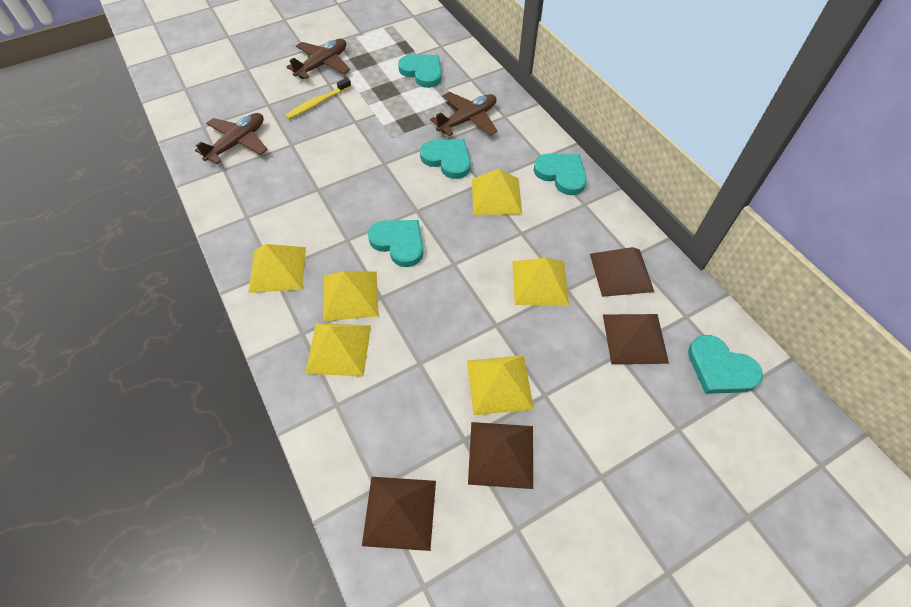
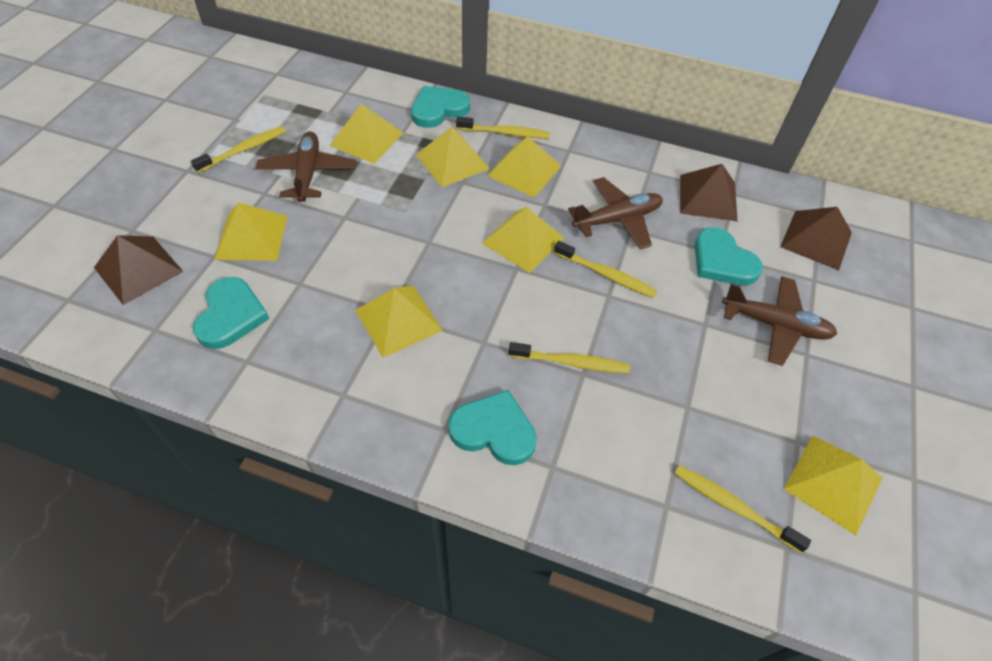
brown pyramid: [362,477,436,551] [468,422,533,489] [590,247,654,297] [603,314,669,364] = 4 -> [94,235,183,305] [680,164,738,222] [780,207,852,270] = 3
turquoise heart: [368,220,424,267] [398,54,442,88] [420,139,471,179] [533,154,587,195] [688,335,763,394] = 5 -> [193,277,269,349] [411,86,470,128] [448,390,537,465] [694,227,763,285] = 4
yellow pyramid: [248,244,306,293] [305,323,371,376] [323,271,378,321] [467,355,534,415] [472,169,522,215] [512,258,569,306] = 6 -> [214,203,288,261] [329,104,403,164] [355,285,443,358] [416,127,490,187] [482,207,564,273] [487,136,561,197] [784,436,882,535] = 7
yellow toothbrush: [285,78,351,120] = 1 -> [191,126,286,173] [456,117,550,139] [508,342,630,373] [554,241,657,298] [674,465,811,553] = 5

